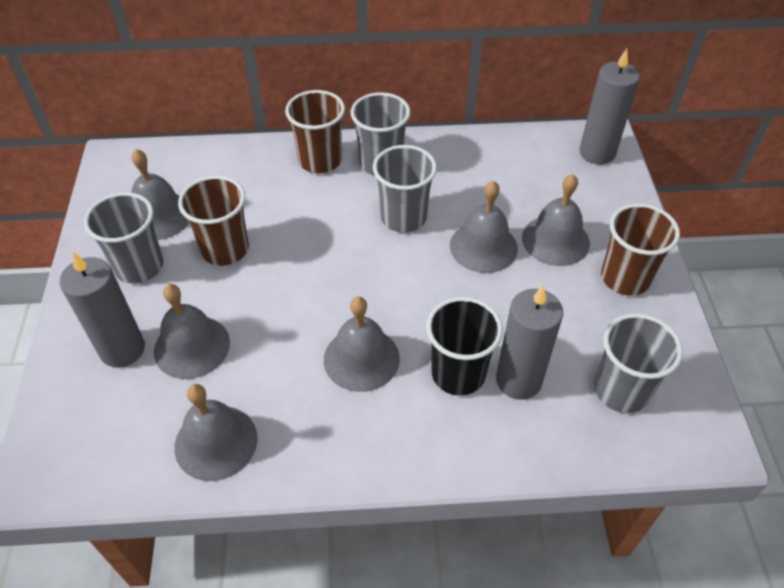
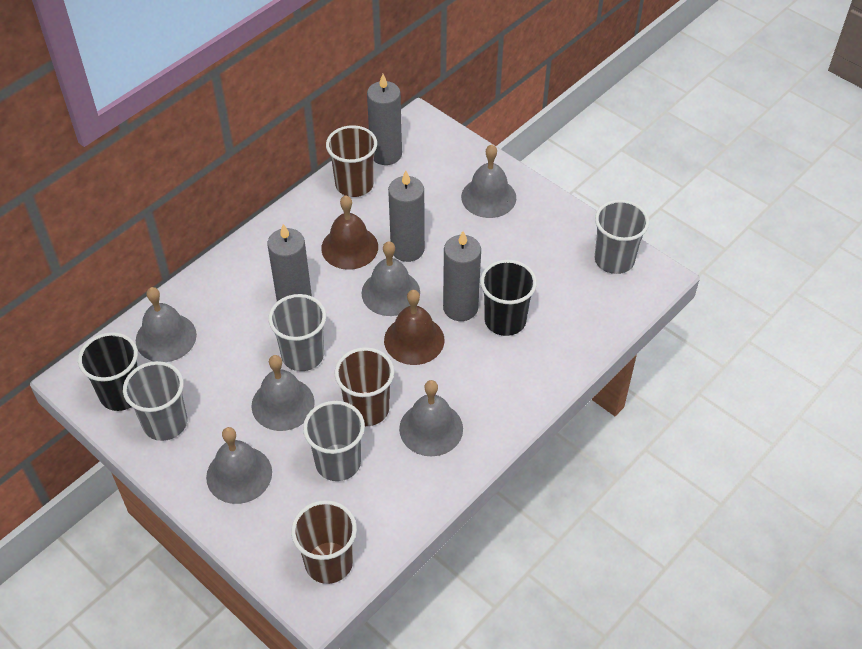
black cup: [426,297,503,396] = 1 -> [78,332,138,411] [480,260,537,336] = 2
brown bell: none = 0 -> [321,195,378,270] [384,290,444,365] = 2
grey candle: [60,252,145,368] [496,285,563,400] [579,49,640,164] = 3 -> [267,224,312,301] [367,74,402,165] [388,171,425,262] [443,231,481,321] = 4

